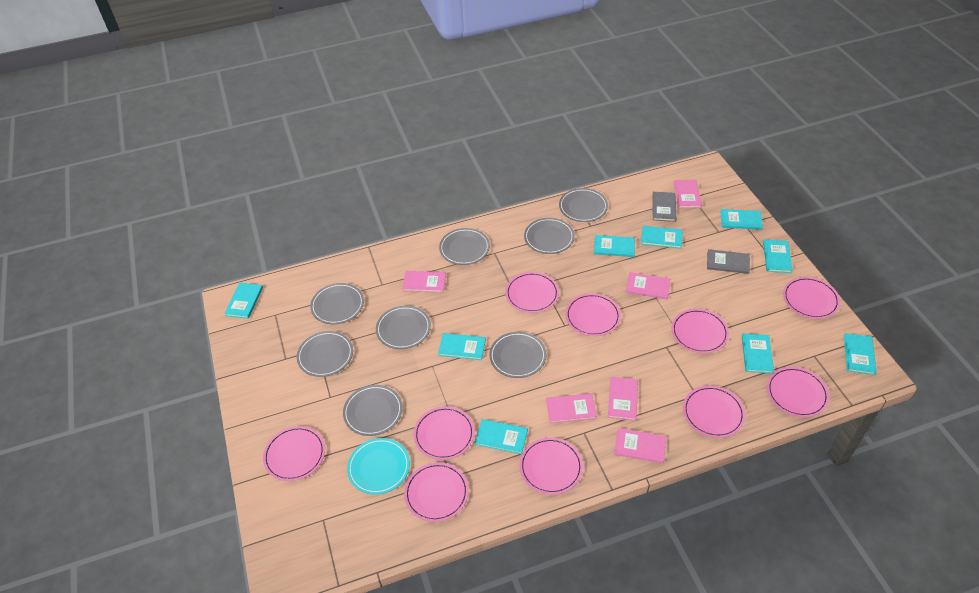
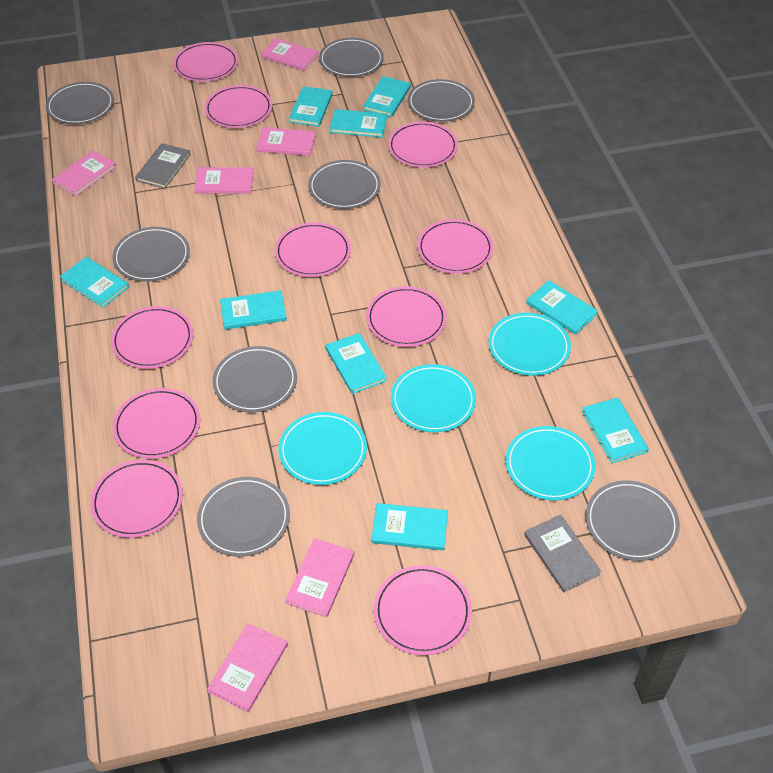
turquoise plate: [347,438,410,495] = 1 -> [279,412,367,485] [391,364,476,432] [489,313,571,376] [506,426,595,501] = 4

